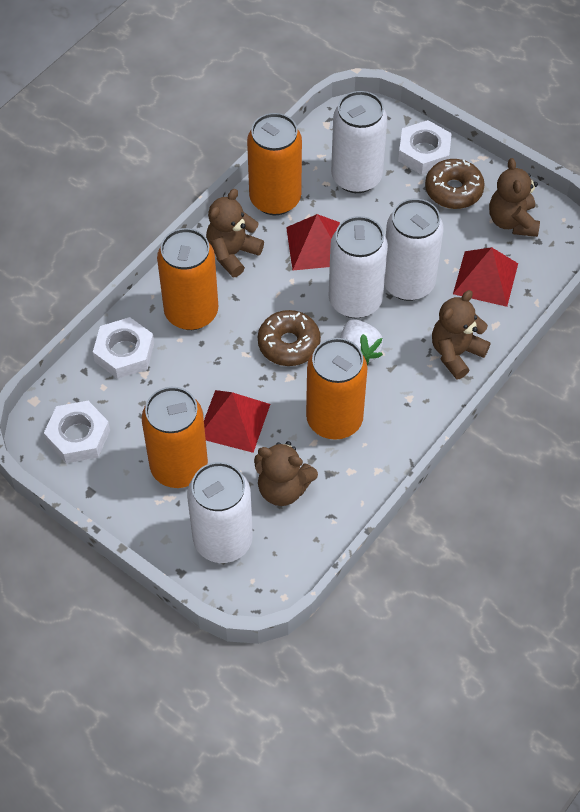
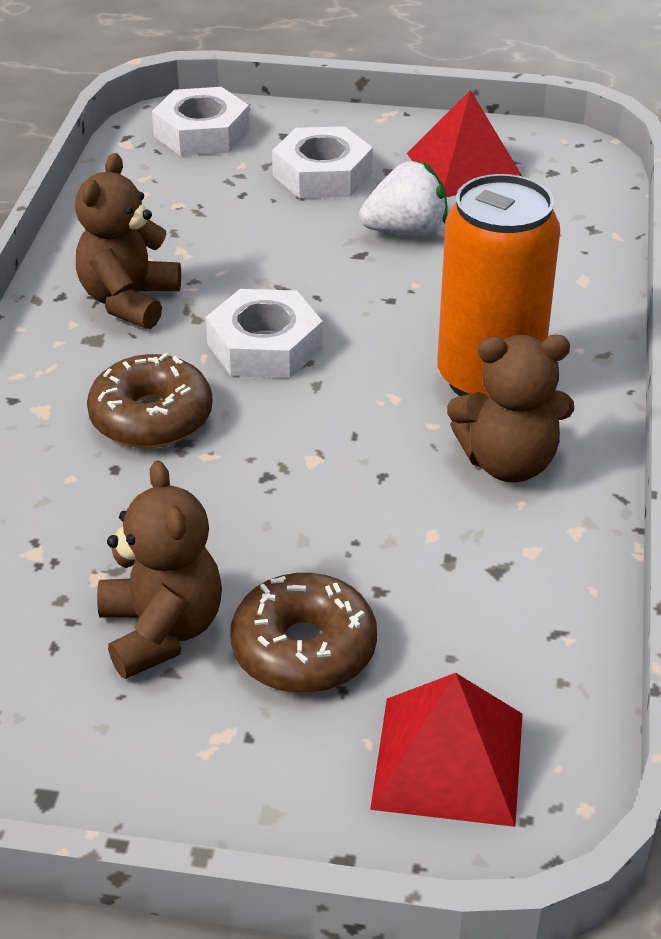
brown teddy bear: [206,189,264,277] [254,441,318,506] [432,290,490,380] [489,158,540,237] = 4 -> [75,153,181,329] [97,461,222,679] [447,335,574,482] = 3
orange can: [142,387,208,488] [157,228,218,330] [247,113,302,215] [306,338,368,440] = 4 -> [437,174,560,397] = 1
red pyramid: [204,390,270,453] [286,214,340,270] [453,247,518,307] = 3 -> [370,673,523,827] [407,90,523,197] = 2
white can: [187,462,253,563] [329,216,388,318] [331,91,387,193] [384,199,444,301] = 4 -> none = 0

